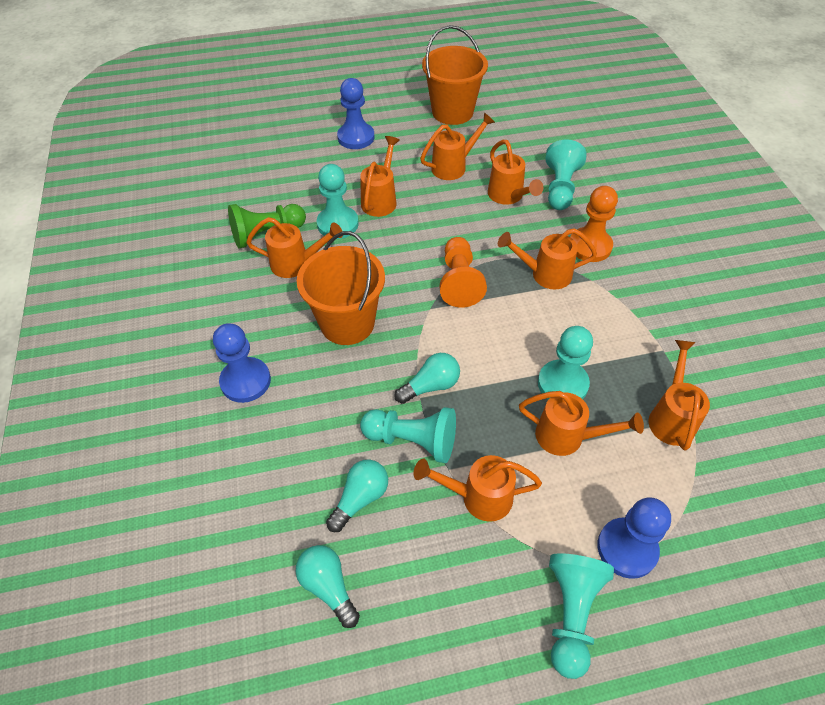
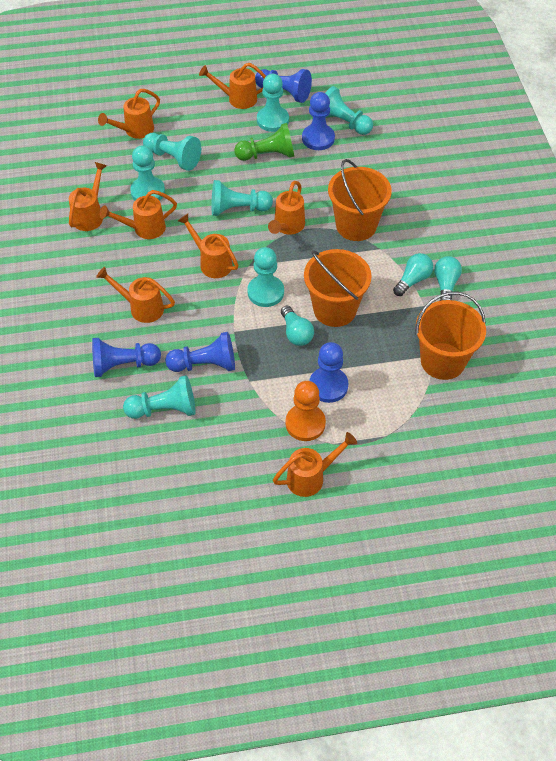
blue pawn: [213,323,271,403] [337,78,375,149] [597,497,671,579] = 3 -> [92,338,161,377] [165,332,235,372] [255,69,312,103] [302,92,335,150] [309,342,348,403] = 5
orange bucket: [297,231,385,345] [422,25,488,125] = 2 -> [304,249,372,327] [328,159,392,241] [415,292,486,380] = 3
orange pawn: [440,237,487,308] [570,186,618,262] = 2 -> [285,381,326,441] = 1
turquoise pawn: [317,164,359,239] [360,407,456,463] [538,326,593,400] [545,139,587,210] [549,553,614,679] = 5 -> [123,375,196,419] [130,145,165,201] [143,133,201,171] [212,180,273,216] [247,247,284,307] [257,74,289,132] [325,86,373,135] = 7

